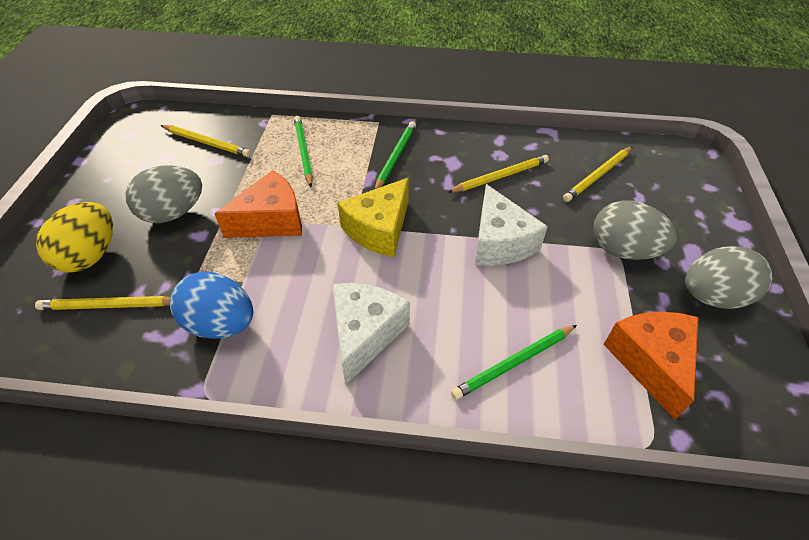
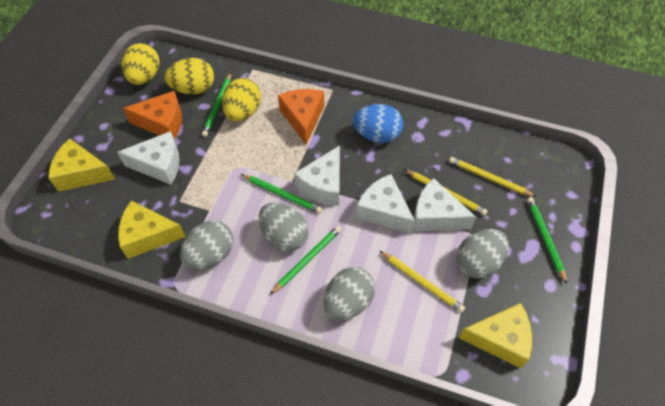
green pencil: [294,116,313,187] [375,121,416,189] [451,325,577,400] = 3 -> [201,73,231,137] [241,174,322,213] [270,226,342,295] [527,197,567,284] = 4
grey egg: [126,165,202,223] [593,201,677,260] [685,246,772,309] = 3 -> [180,220,233,269] [259,203,308,251] [324,267,375,320] [456,229,509,279] = 4
white cheese: [332,283,410,384] [475,184,548,266] = 2 -> [117,131,180,185] [294,145,340,206] [356,174,415,234] [413,178,476,231] = 4
yellow cheese: [338,178,409,257] = 1 -> [48,138,115,192] [118,201,186,259] [459,303,532,368] = 3
yellow egg: [36,202,113,273] = 1 -> [122,43,159,85] [165,58,214,95] [222,78,261,121] = 3
yellow pencil: [35,296,171,310] [160,125,251,157] [448,155,549,192] [563,146,633,202] = 4 -> [380,251,465,313] [404,169,488,216] [449,157,536,197] = 3

